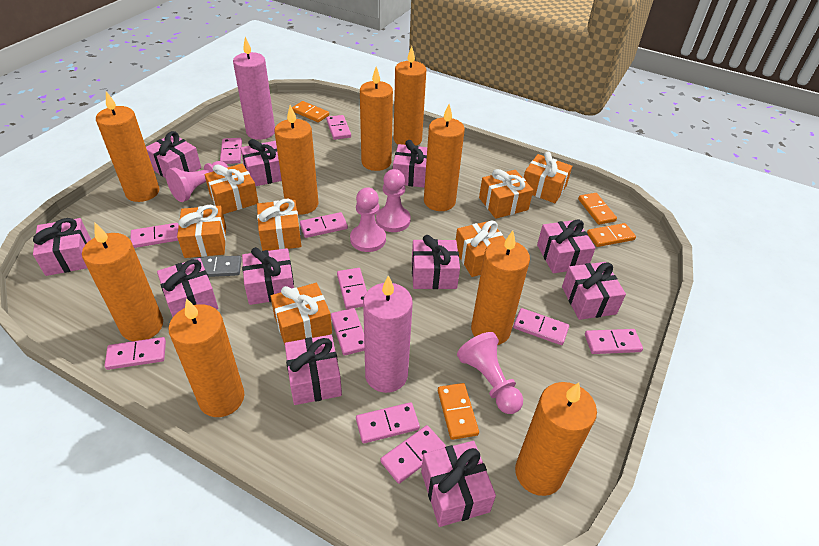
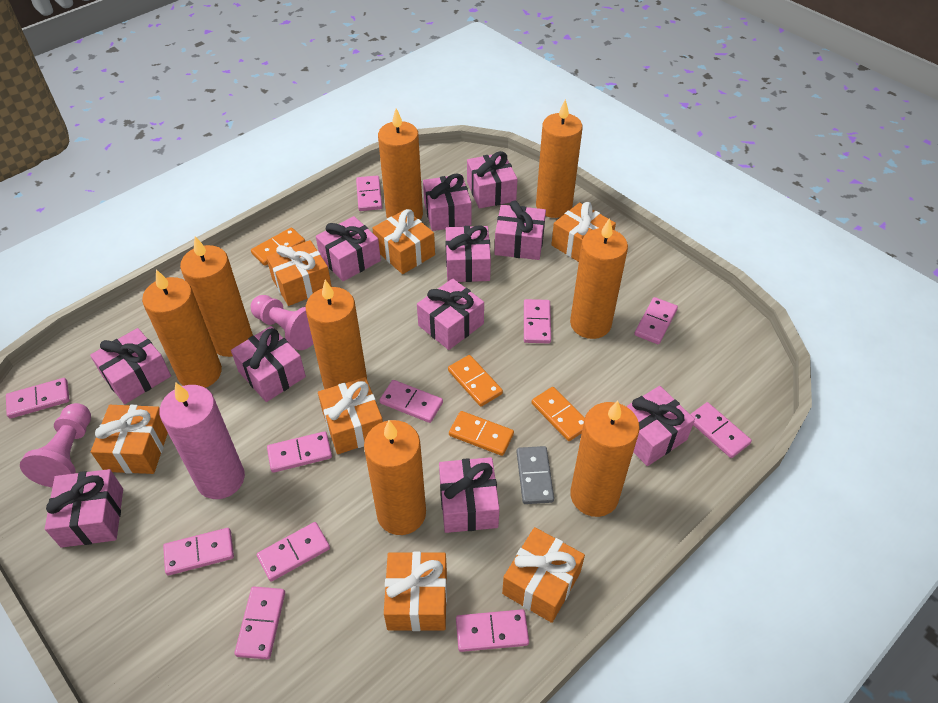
orange candle: [82,223,163,341] [96,91,159,202] [169,298,245,417] [274,105,318,215] [360,66,393,171] [394,46,426,146] [424,104,465,211] [471,231,530,345] [515,382,597,496] = 9 -> [142,269,222,388] [180,236,253,357] [306,280,367,389] [364,420,426,535] [378,108,423,220] [536,99,583,218] [570,218,628,339] [570,401,640,517] = 8
pink candle: [233,37,275,140] [363,275,413,393] = 2 -> [159,382,245,499] = 1
pink pawn: [166,161,228,202] [350,188,386,252] [376,169,411,232] [457,332,523,414] = 4 -> [20,403,91,487] [251,295,313,350] = 2

